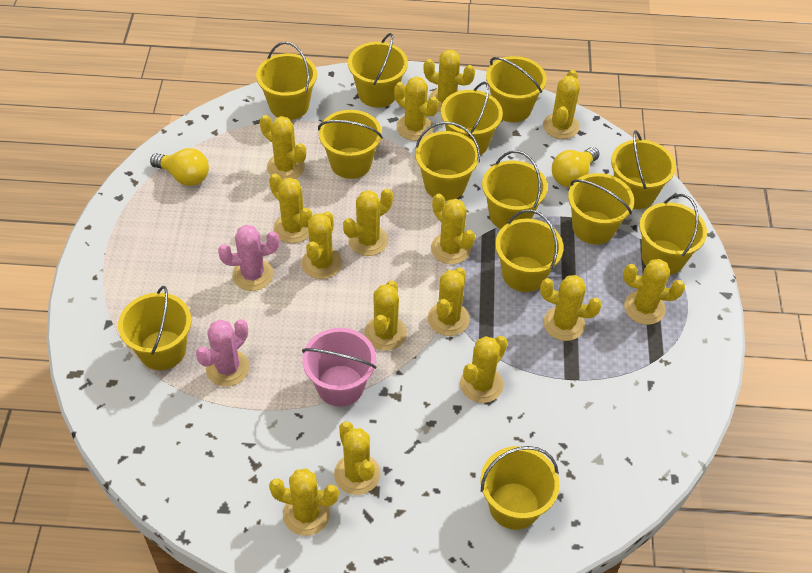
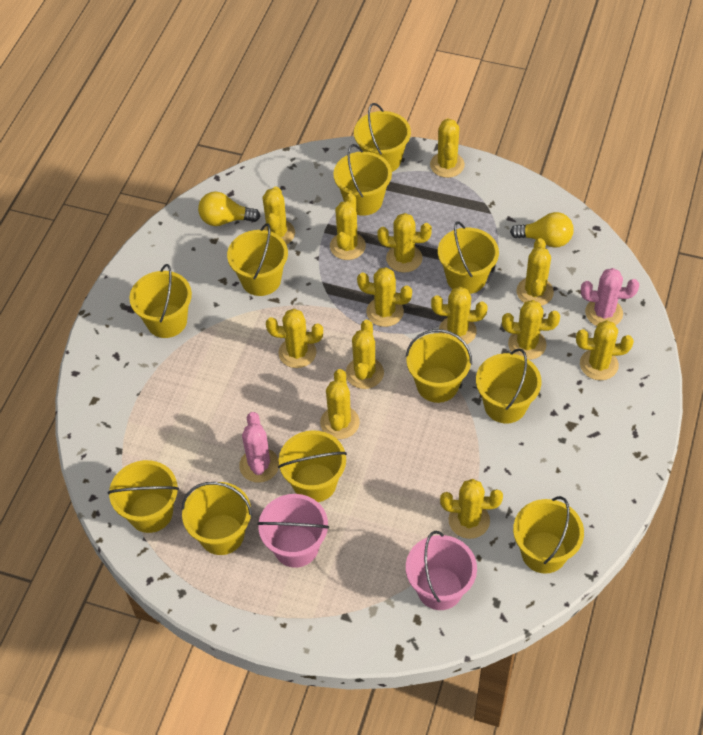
pink bucket: [302,328,376,407] = 1 -> [257,494,329,568] [406,531,477,610] = 2
yellow bucket: [118,286,192,370] [256,42,317,120] [318,110,383,179] [348,33,408,108] [415,121,480,201] [441,82,503,155] [481,446,560,530] [482,151,548,229] [486,56,547,122] [495,210,564,292] [568,173,634,245] [611,130,676,209] [639,194,707,275] = 13 -> [108,460,179,533] [130,264,192,338] [181,482,252,555] [227,223,288,296] [278,430,347,502] [333,144,392,216] [354,103,411,172] [406,329,472,403] [438,221,499,294] [476,348,542,423] [513,496,584,574] = 11
yellow cactus: [260,115,306,180] [269,174,312,243] [269,468,339,536] [301,211,342,279] [334,421,380,495] [343,189,393,256] [364,280,407,351] [394,77,439,141] [423,50,475,112] [428,267,470,336] [431,194,475,264] [460,336,508,403] [540,275,602,341] [543,70,580,139] [623,259,685,325] = 15 -> [260,187,295,245] [266,309,323,368] [320,369,360,439] [330,193,366,260] [346,320,384,389] [357,267,412,327] [377,213,432,273] [430,118,465,178] [431,287,487,344] [440,479,503,539] [502,300,560,360] [516,238,554,306] [576,320,634,380] = 13

